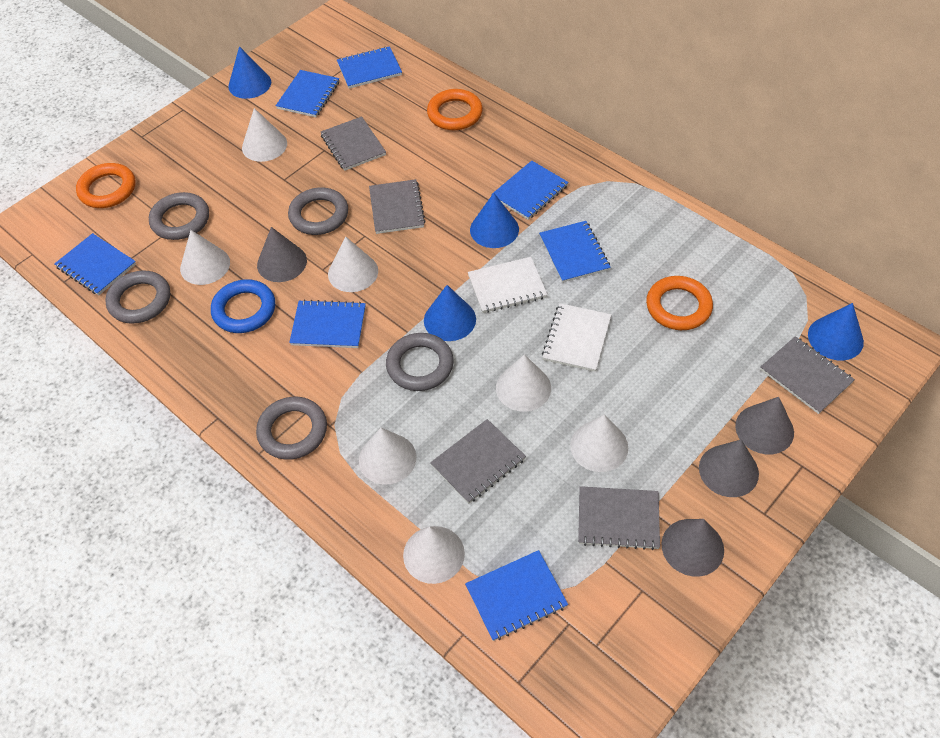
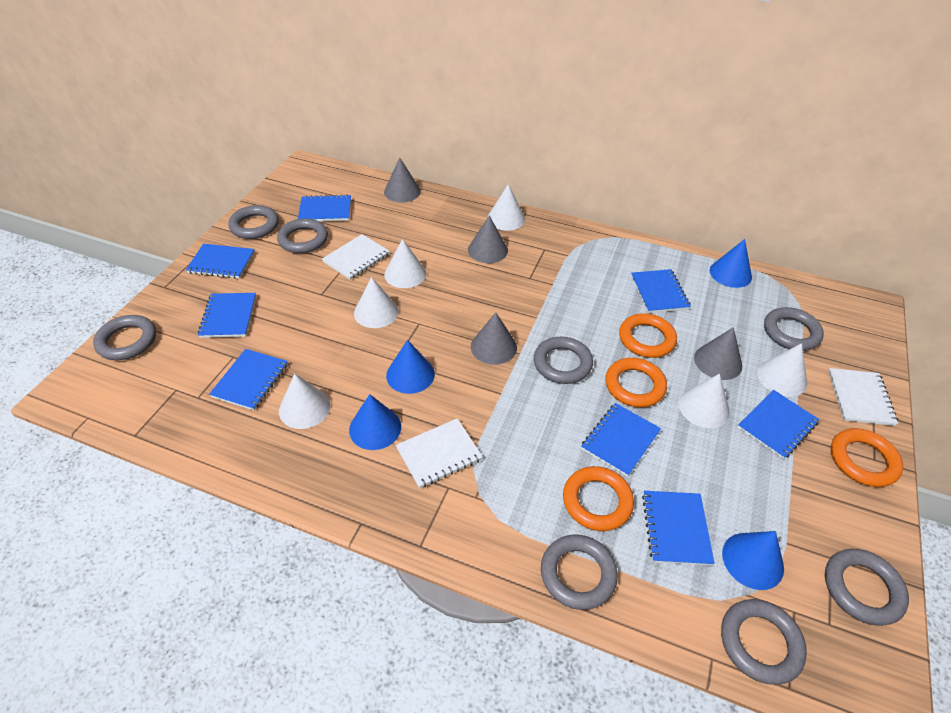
blue notebook: [54,233,136,295] [276,70,339,117] [289,299,366,348] [337,46,402,89] [465,550,568,641] [491,161,569,220] [539,221,610,283] = 7 -> [186,244,255,279] [198,293,256,338] [209,349,288,410] [298,194,351,221] [581,403,661,477] [631,269,691,313] [642,491,715,566] [737,390,820,459] = 8
blue ring: [211,279,275,333] = 1 -> none = 0
grey notebook: [321,116,386,171] [369,179,426,234] [430,419,526,504] [578,486,660,550] [760,336,855,414] = 5 -> none = 0
grey ring: [105,271,170,324] [149,192,209,240] [256,397,327,460] [288,188,348,235] [386,333,454,391] = 5 -> [93,315,156,360] [228,205,279,239] [277,218,328,253] [534,337,593,384] [541,535,618,610] [721,599,807,685] [764,307,824,351] [825,549,909,626] = 8
orange ring: [76,163,135,208] [427,89,483,130] [646,276,713,330] = 3 -> [563,466,634,531] [605,358,667,407] [619,313,677,358] [831,428,903,487] = 4
white cone: [180,230,230,285] [242,108,287,162] [328,237,378,292] [359,428,416,484] [403,526,465,584] [496,354,551,411] [570,415,628,472] = 7 -> [279,374,330,429] [354,277,399,328] [384,239,426,288] [487,184,525,231] [679,374,730,428] [757,343,807,397] = 6
white notebook: [468,257,547,313] [542,303,611,372] = 2 -> [322,234,390,280] [396,418,483,488] [828,368,898,426] = 3

